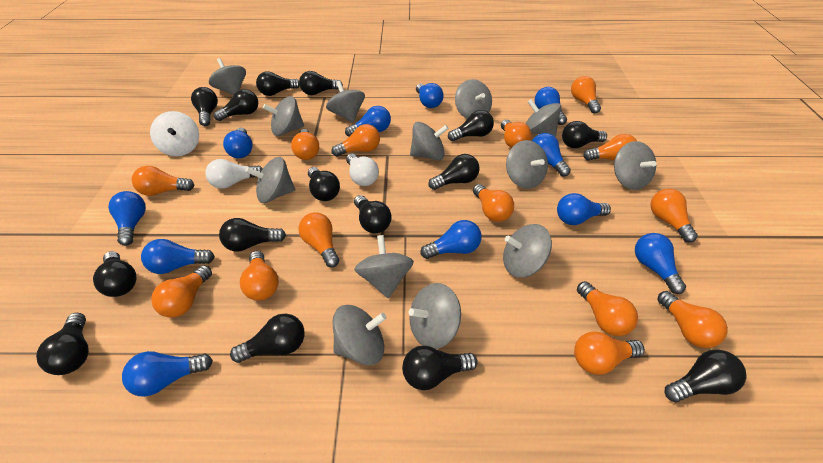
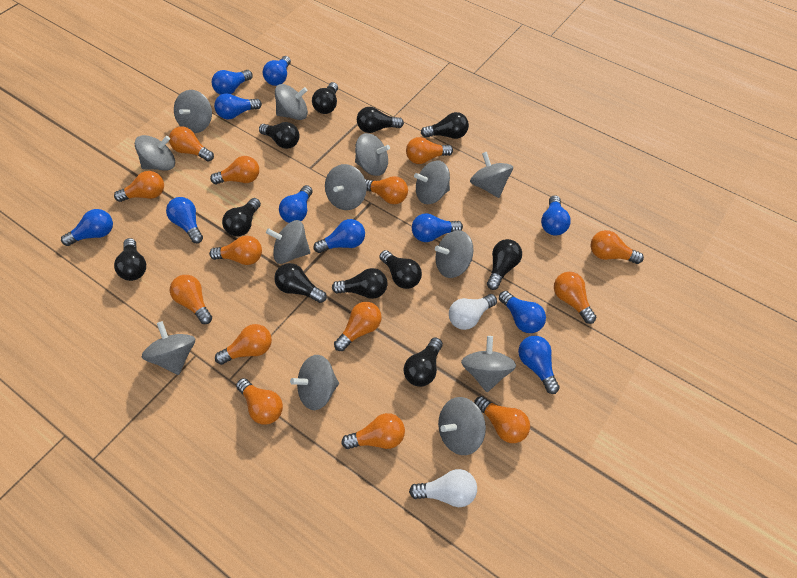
black light bulb: [36,313,89,375] [93,251,137,297] [191,87,218,126] [214,89,258,121] [219,218,286,252] [230,314,305,363] [256,71,300,96] [299,71,343,95] [308,167,340,201] [354,195,392,233] [402,346,478,390] [428,154,480,190] [448,110,494,141] [562,121,607,148] [665,349,746,402] = 15 -> [114,238,146,281] [222,198,261,236] [259,122,299,149] [274,263,327,303] [312,82,338,114] [332,268,388,299] [357,107,404,133] [379,250,422,289] [404,338,443,387] [421,112,469,139] [487,239,522,290] = 11
white spinning top: [150,111,199,156] = 1 -> none = 0

